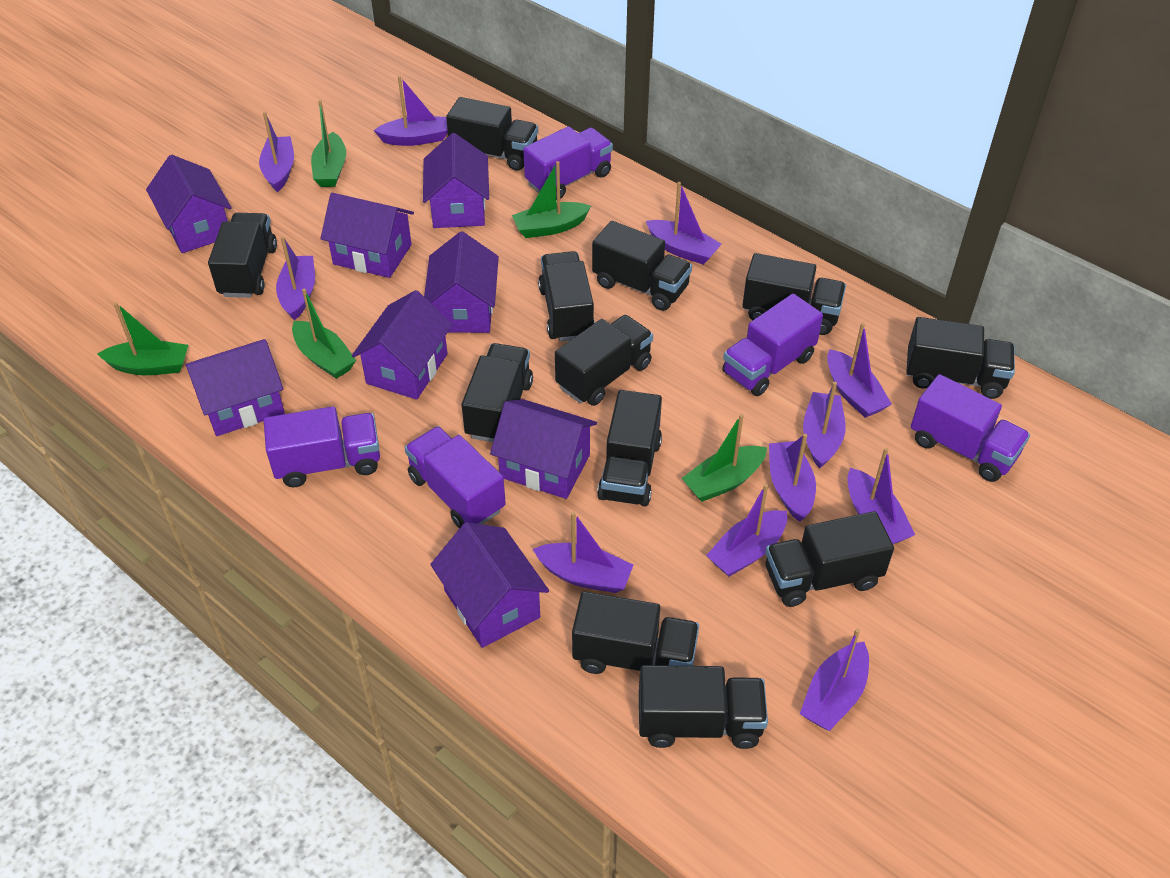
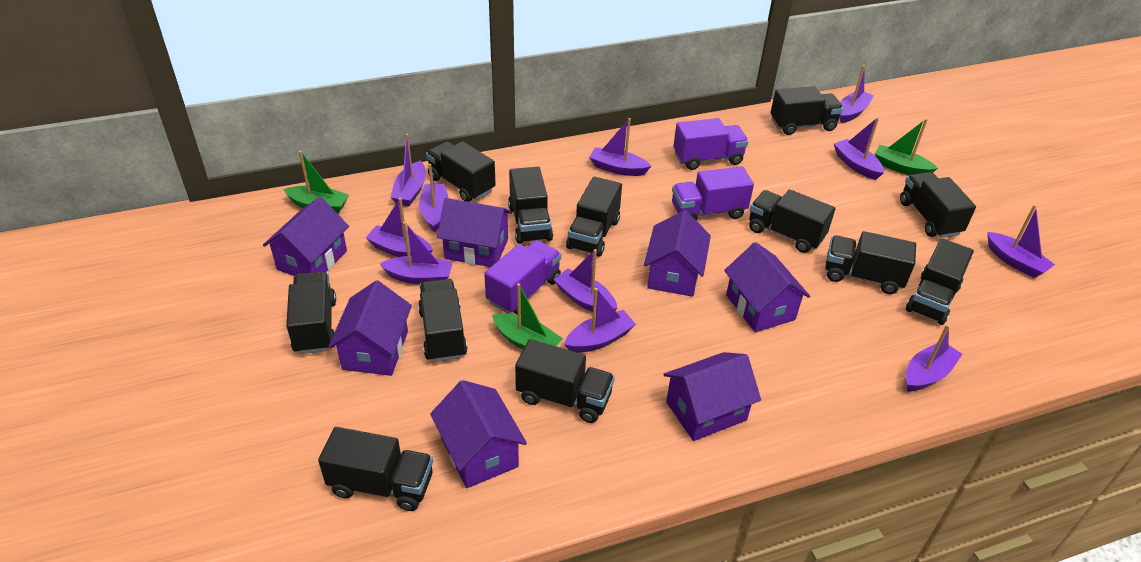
green boat: [97,302,188,375] [292,288,356,379] [311,100,346,187] [512,161,591,238] [682,414,767,502] = 5 -> [283,151,349,214] [492,283,563,349] [875,119,938,175] = 3
purple house: [146,155,232,253] [185,339,285,436] [320,193,414,278] [352,290,453,400] [423,133,489,228] [424,231,499,333] [430,522,549,648] [490,399,597,499] = 8 -> [263,197,349,276] [328,280,412,376] [430,380,527,488] [437,198,512,267] [644,210,711,297] [664,352,761,441] [724,242,810,333] = 7
purple truck: [264,406,380,487] [405,426,506,529] [523,126,613,200] [722,294,823,396] [911,374,1030,482] = 5 -> [484,240,561,315] [672,166,754,221] [673,118,749,170] = 3

